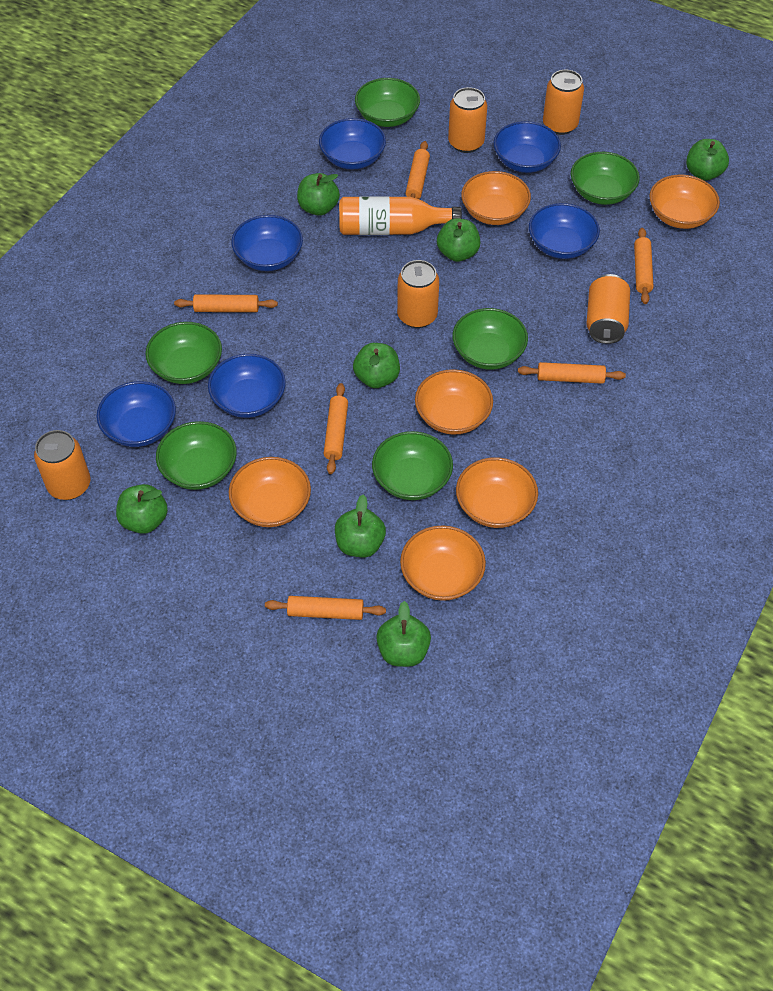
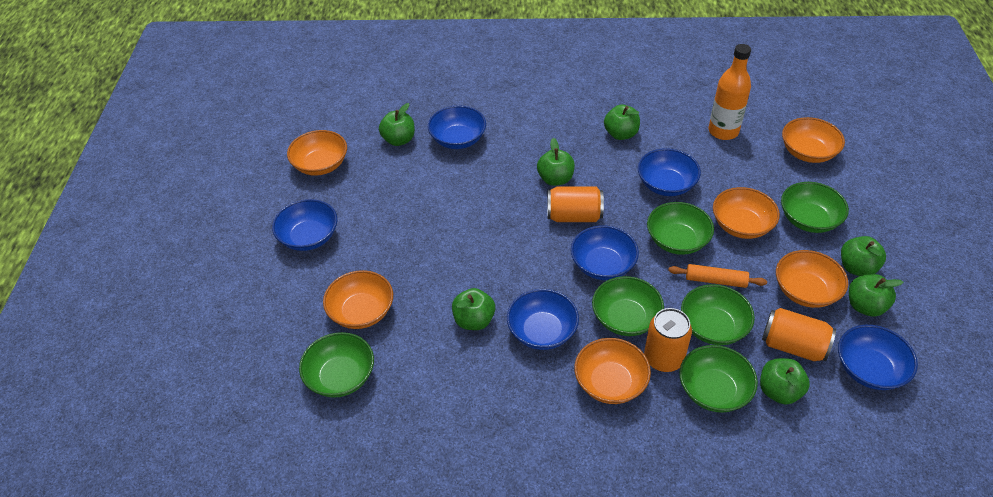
orange can: [34,430,91,500] [397,260,439,328] [448,87,487,153] [543,70,584,135] [586,274,630,344] = 5 -> [547,186,604,222] [644,308,692,372] [762,308,836,362] = 3
orange rolling pin: [174,294,278,312] [265,596,386,620] [323,383,348,474] [406,141,430,199] [518,362,626,384] [634,228,653,304] = 6 -> [668,264,767,288] = 1

